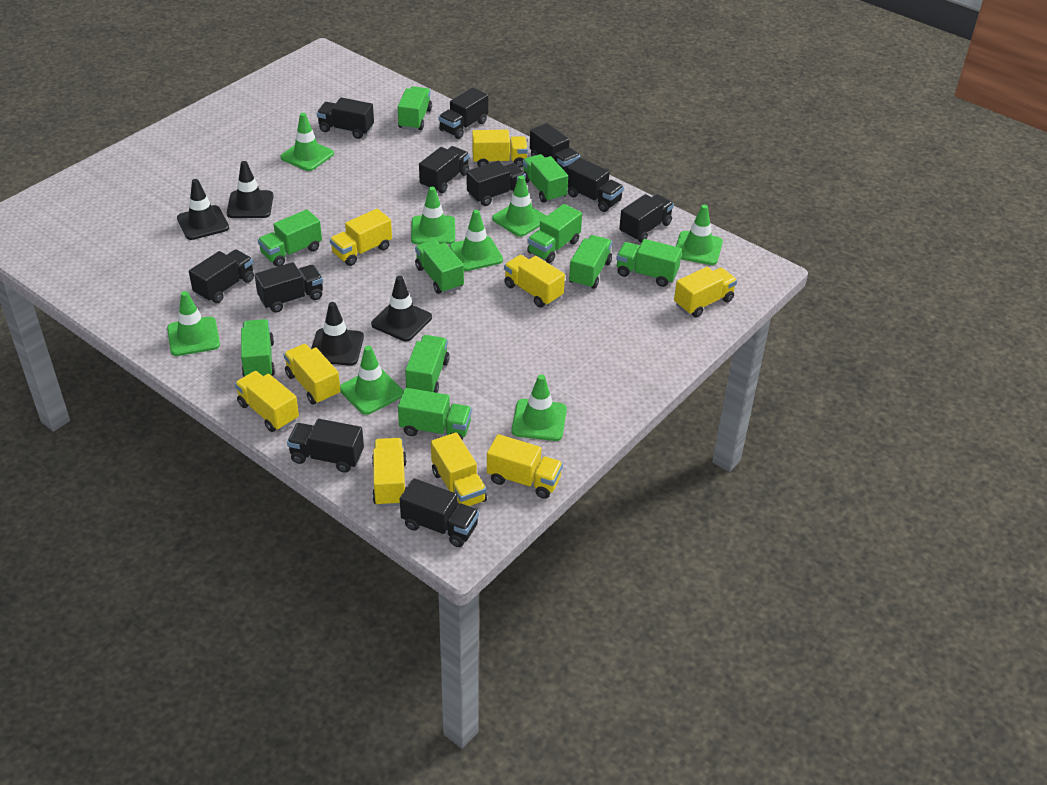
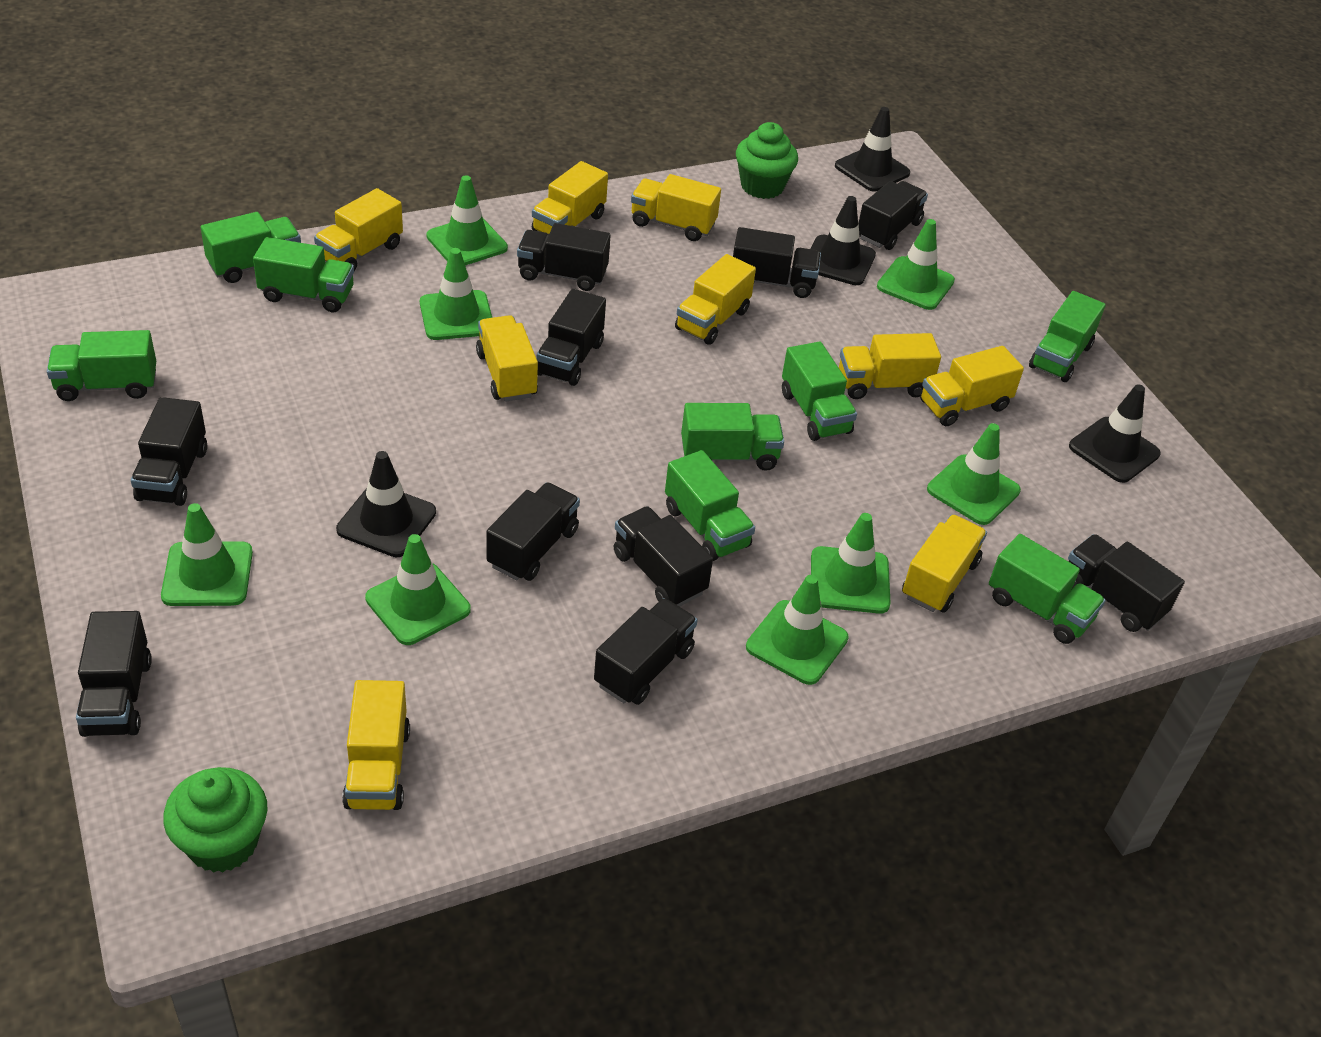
black truck: [189,249,254,303] [255,262,323,313] [287,419,364,473] [317,97,374,139] [400,478,479,547] [419,146,469,193] [438,88,488,139] [467,161,526,206] [530,123,580,172] [566,158,624,212] [619,194,674,243] = 11 -> [76,611,152,737] [131,397,207,506] [486,482,580,581] [517,223,610,291] [537,289,606,386] [594,598,698,705] [614,506,713,607] [733,227,821,298] [859,181,928,250] [1068,534,1185,632] = 10
green cupcake: none = 0 -> [163,767,268,873] [736,122,798,199] = 2
green truck: [241,319,275,377] [258,209,322,267] [398,86,432,131] [398,388,472,440] [405,335,449,393] [415,240,464,294] [523,154,568,203] [527,204,582,263] [569,235,612,289] [616,239,682,287] = 10 -> [47,330,156,401] [201,212,301,283] [253,237,354,312] [665,450,755,561] [681,403,784,471] [782,342,857,441] [989,534,1106,644] [1029,291,1106,382] = 8

